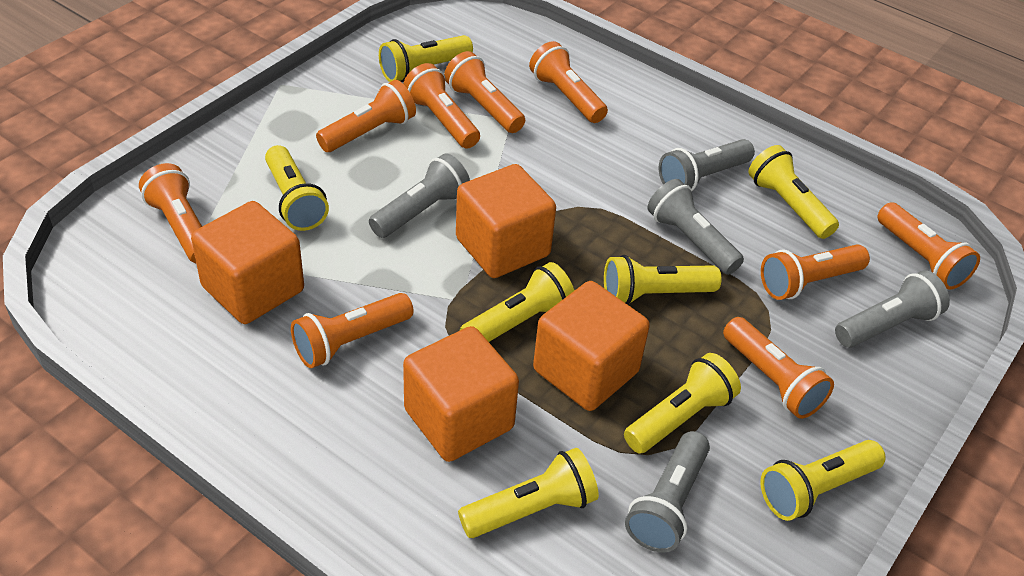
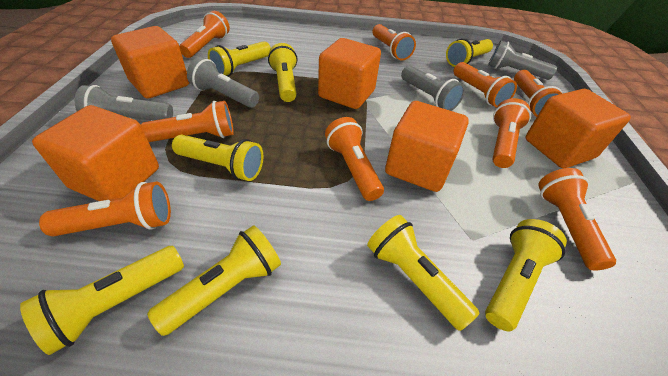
grey flashlight: [369,153,470,238] [625,431,710,553] [647,179,744,275] [659,139,755,191] [835,270,950,348] = 5 -> [75,85,173,121] [187,57,259,108] [401,66,465,111] [488,41,557,80] = 4
orange cube: [191,201,304,324] [403,326,519,462] [456,164,556,278] [533,281,650,411] = 4 -> [32,105,159,201] [111,26,189,99] [318,38,381,109] [385,101,469,192] [525,89,631,168] = 5

